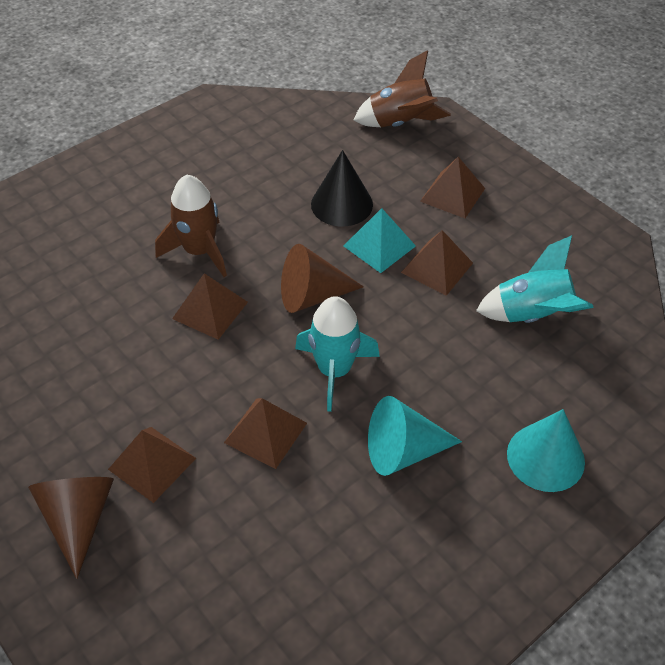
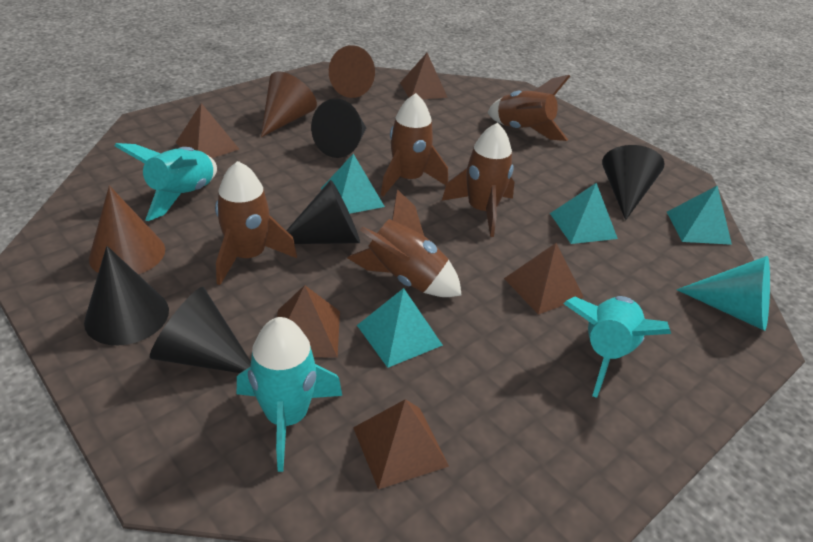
black cone: [311,150,373,227] = 1 -> [84,246,169,345] [150,287,251,373] [286,180,360,244] [311,98,366,158] [602,145,665,220] = 5
brown cone: [28,477,114,579] [281,244,364,313] = 2 -> [89,186,165,274] [261,71,317,137] [329,45,375,98] = 3
brown rocket: [155,175,227,277] [354,50,451,127] = 2 -> [215,161,297,285] [347,189,462,297] [381,93,448,196] [442,123,514,237] [488,75,570,141] = 5
turquoise cone: [368,396,462,476] [507,409,585,492] = 2 -> [676,256,770,331] = 1
turquoise pyramid: [344,208,416,273] = 1 -> [321,154,385,214] [357,288,443,368] [550,183,618,244] [667,186,732,245] = 4
turquoise rocket: [295,296,380,412] [476,235,594,323] = 2 -> [115,143,217,221] [237,317,342,472] [563,296,671,398] = 3

